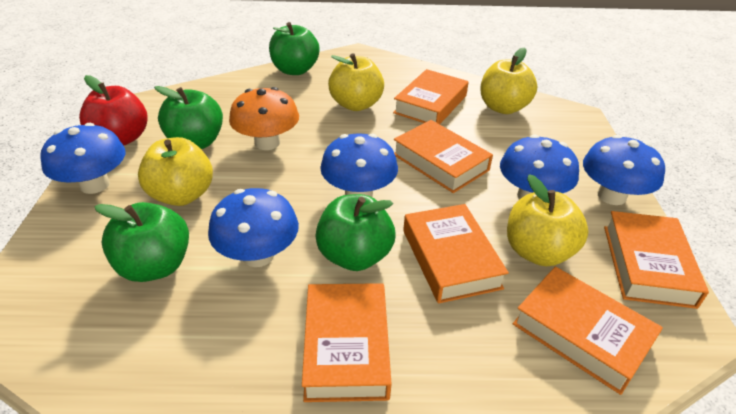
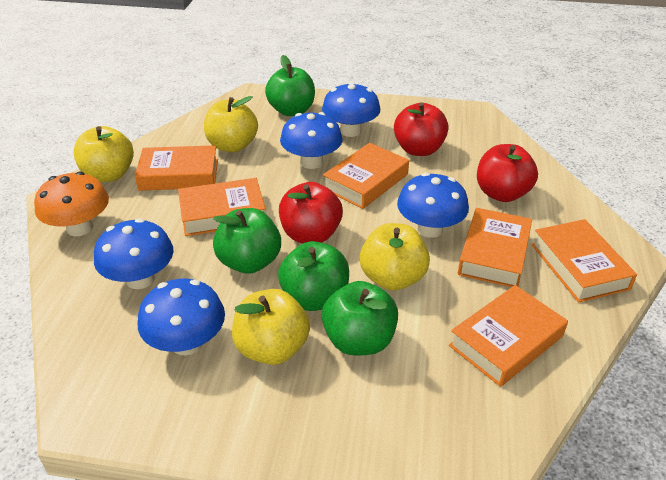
red apple: [79,75,148,146] = 1 -> [279,182,343,243] [394,102,449,156] [477,144,538,202] = 3

